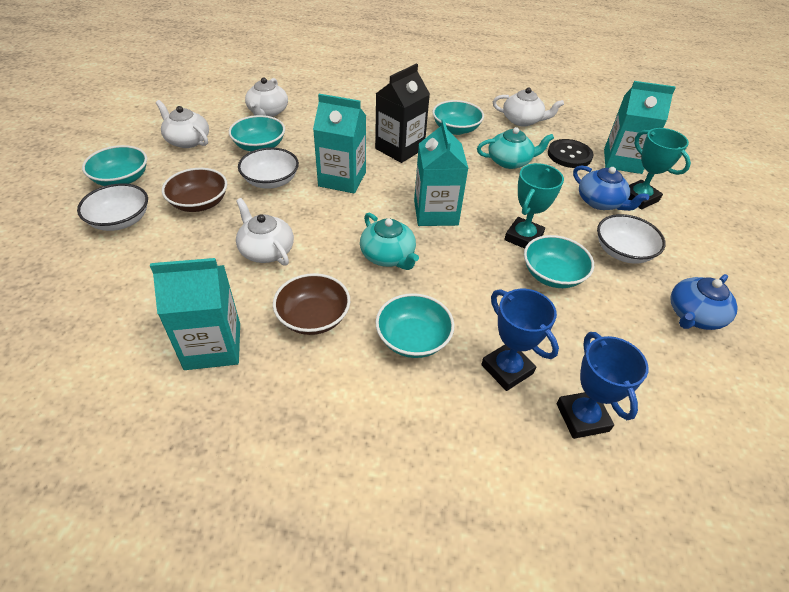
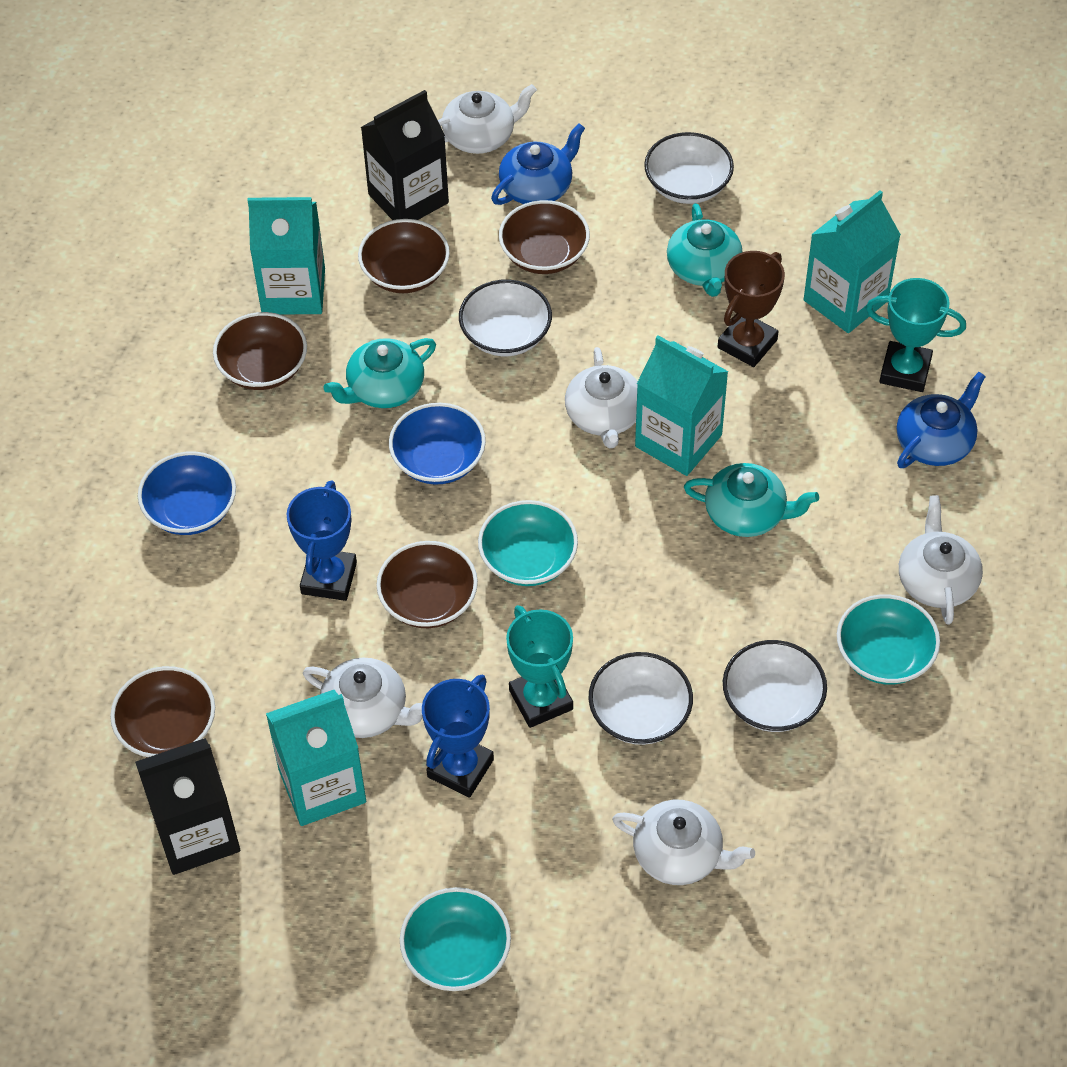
black button: [548,139,593,168] = 1 -> none = 0
black carton: [375,64,430,163] = 1 -> [135,738,240,875] [361,90,449,220] = 2
blue bowl: none = 0 -> [138,451,236,535] [389,403,486,485] = 2
brown bowl: [162,168,227,212] [273,273,350,335] = 2 -> [110,666,215,758] [213,312,307,390] [358,219,450,293] [376,541,478,628] [499,200,590,274] = 5
brown trophy: none = 0 -> [718,251,785,367] = 1
turquoise bowl: [82,145,147,186] [229,115,285,151] [375,293,454,358] [432,100,484,135] [524,235,594,288] = 5 -> [400,887,511,991] [478,500,578,586] [837,594,940,685] = 3
turquoise teapot: [360,213,419,270] [477,127,554,169] = 2 -> [323,338,436,408] [667,203,742,297] [684,463,819,537] = 3
white bowl: [77,183,148,231] [238,147,299,189] [597,214,666,264] = 3 -> [459,280,552,356] [589,652,693,745] [644,132,734,204] [723,640,827,732] = 4
white teapot: [156,100,209,148] [236,198,294,266] [245,77,288,117] [493,88,564,126] = 4 -> [303,658,423,738] [438,84,537,154] [565,347,638,448] [612,800,755,885] [899,495,983,625] = 5

